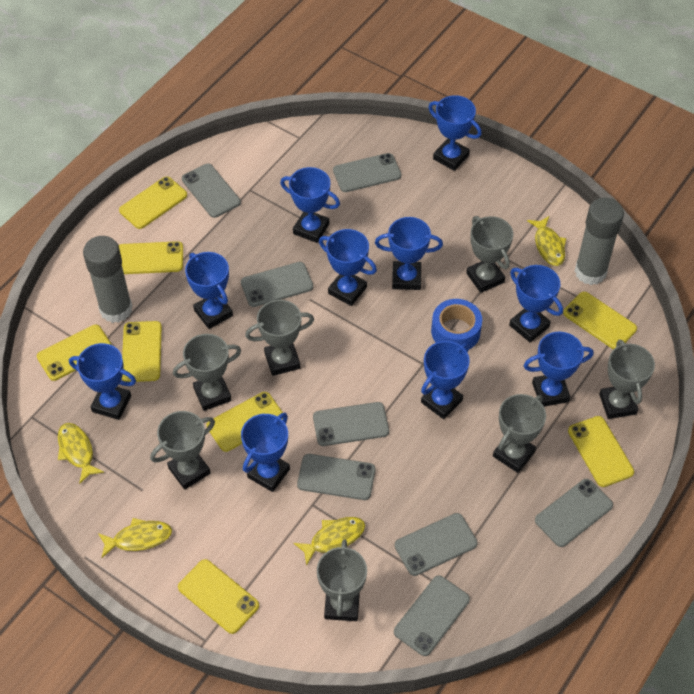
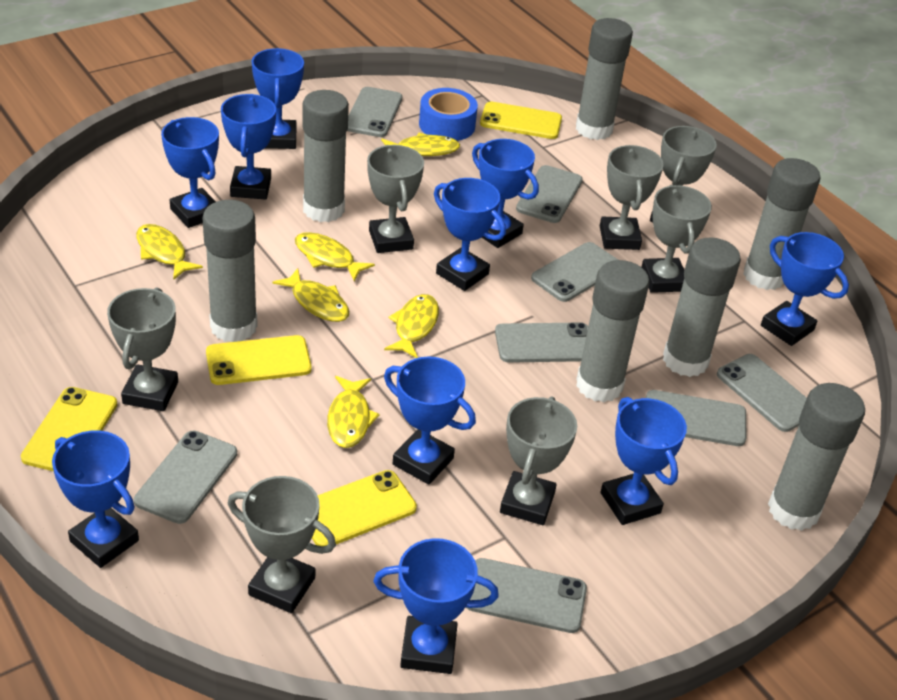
grey glue stick: [83,236,133,323] [575,198,624,285] = 2 -> [202,200,258,342] [302,90,349,222] [576,18,633,140] [576,260,649,402] [663,237,741,377] [743,158,821,290] [768,383,865,531] = 7
yellow fish: [58,423,104,484] [98,518,172,558] [294,517,365,566] [527,216,566,266] = 4 -> [136,224,203,280] [273,268,349,322] [295,232,375,281] [327,376,380,448] [381,133,460,156] [384,294,439,358] = 6
yellow phone: [37,325,112,381] [119,176,187,229] [119,241,183,274] [122,321,162,382] [178,559,259,634] [206,392,283,452] [563,292,637,349] [568,416,634,487] = 8 -> [21,387,118,471] [206,335,312,385] [312,470,417,546] [480,102,562,139] = 4

